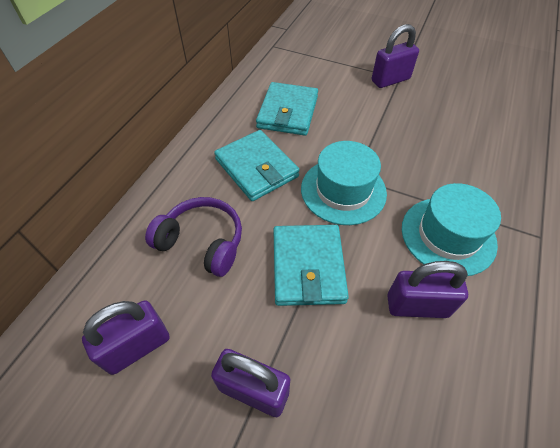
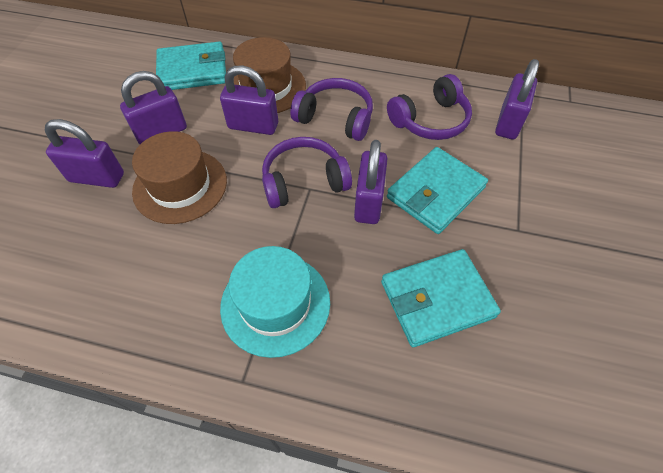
brown hat: none = 0 -> [132,131,227,224] [233,37,306,113] = 2
purple headphones: [145,197,242,277] = 1 -> [262,137,352,208] [290,78,373,141] [387,74,472,140] = 3
purple padlock: [82,300,170,375] [211,349,290,417] [372,24,419,88] [387,261,468,318] = 4 -> [45,119,124,188] [120,71,187,144] [220,65,278,135] [354,140,387,224] [495,59,539,140] = 5
turquoise hat: [301,141,387,225] [402,183,501,276] = 2 -> [220,246,330,358] = 1

